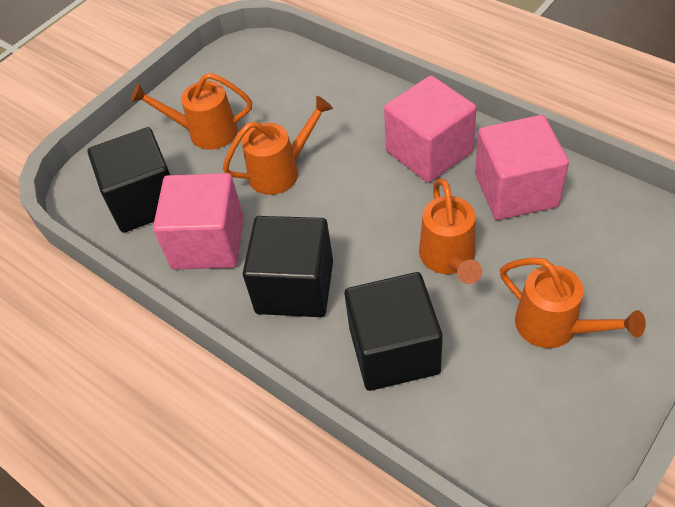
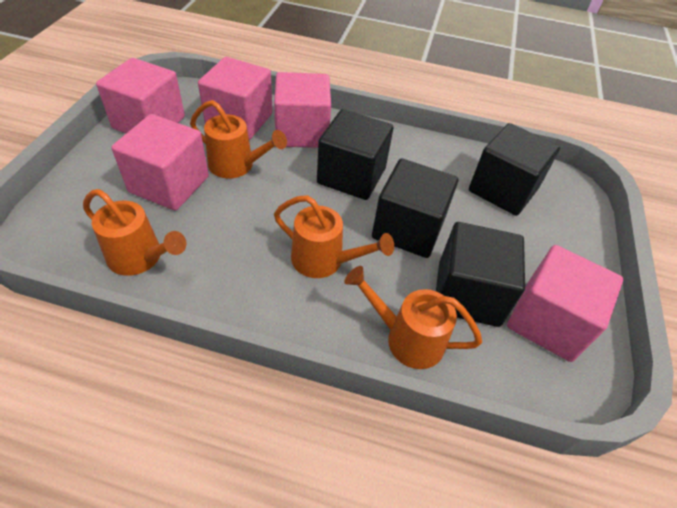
black cube: [88,127,170,233] [243,216,333,317] [345,272,443,391] = 3 -> [317,109,393,200] [372,159,458,258] [436,222,525,327] [469,123,560,216] = 4
pink cube: [153,173,243,269] [384,76,477,183] [475,115,569,220] = 3 -> [96,58,185,133] [111,114,209,211] [198,57,273,140] [274,72,331,148] [507,245,623,362] = 5

